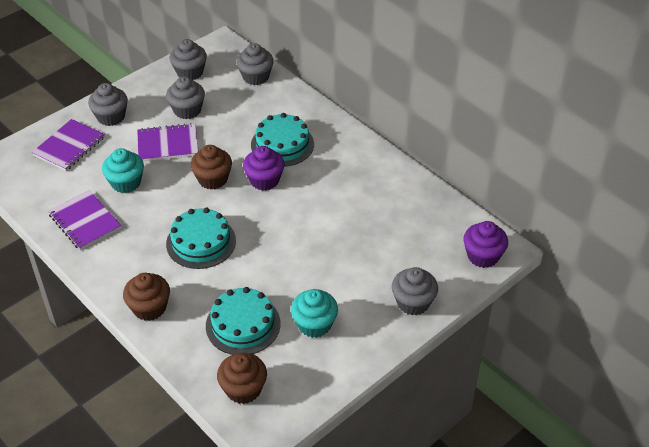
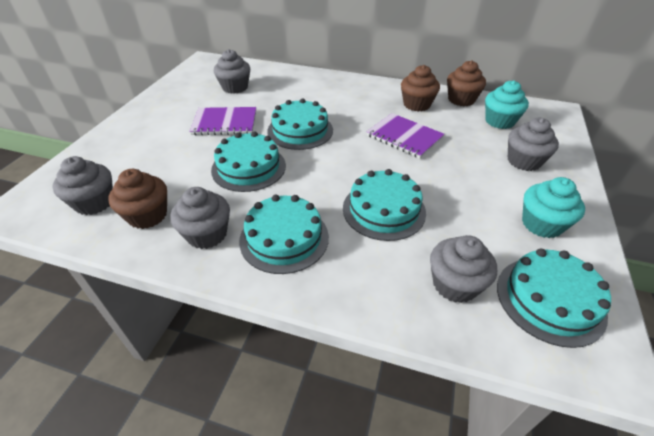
purple cupcake: [243,146,285,191] [463,221,508,268] = 2 -> none = 0
purple notebook: [32,119,105,171] [48,190,121,250] [137,123,198,161] = 3 -> [189,107,256,135] [366,113,445,158] = 2
turquoise cake: [166,208,236,269] [206,287,281,355] [251,113,314,167] = 3 -> [211,131,286,192] [239,195,329,274] [267,98,333,150] [343,169,426,241] [497,248,611,348] = 5

